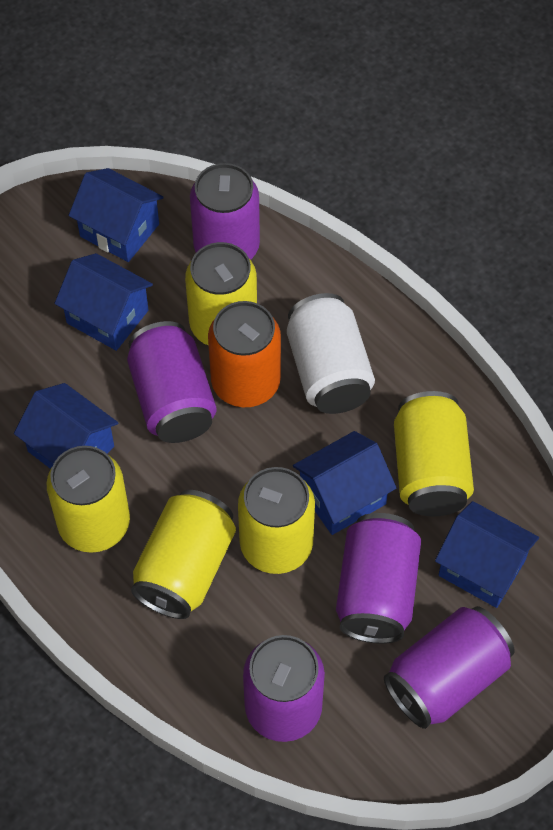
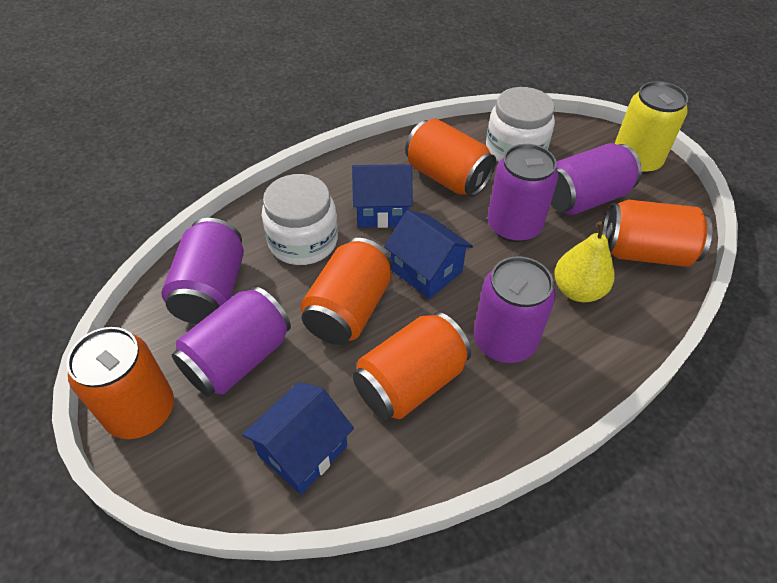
blue house: [14,383,118,469] [54,253,153,351] [68,168,164,262] [293,431,397,535] [435,501,539,608] = 5 -> [242,382,354,494] [352,164,413,228] [384,210,473,299] = 3
orange can: [208,301,281,407] = 1 -> [67,327,174,439] [301,238,392,345] [353,312,471,420] [405,118,496,197] [602,199,713,267] = 5
white can: [287,293,375,414] = 1 -> none = 0
white jar: none = 0 -> [262,174,338,265] [486,87,555,161] = 2
yellow can: [47,446,130,553] [131,490,236,619] [185,242,257,346] [238,467,315,574] [394,391,474,516] = 5 -> [615,81,688,174] = 1
yellow pear: none = 0 -> [554,221,614,302] = 1

